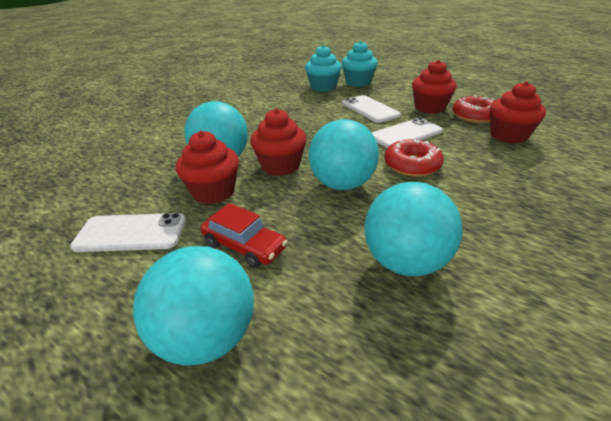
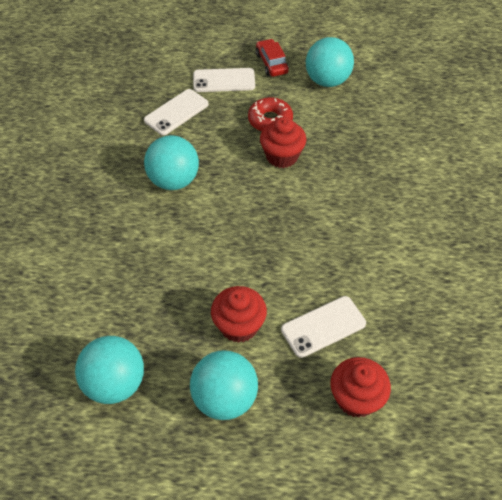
red cupcake: [176,131,239,204] [250,108,306,176] [412,60,457,114] [490,81,546,144] = 4 -> [211,286,267,343] [260,117,306,168] [331,357,391,418] = 3
red donut: [384,139,444,177] [452,95,495,123] = 2 -> [248,97,293,132] = 1
turquoise cupcake: [305,45,342,92] [341,41,378,87] = 2 -> none = 0

